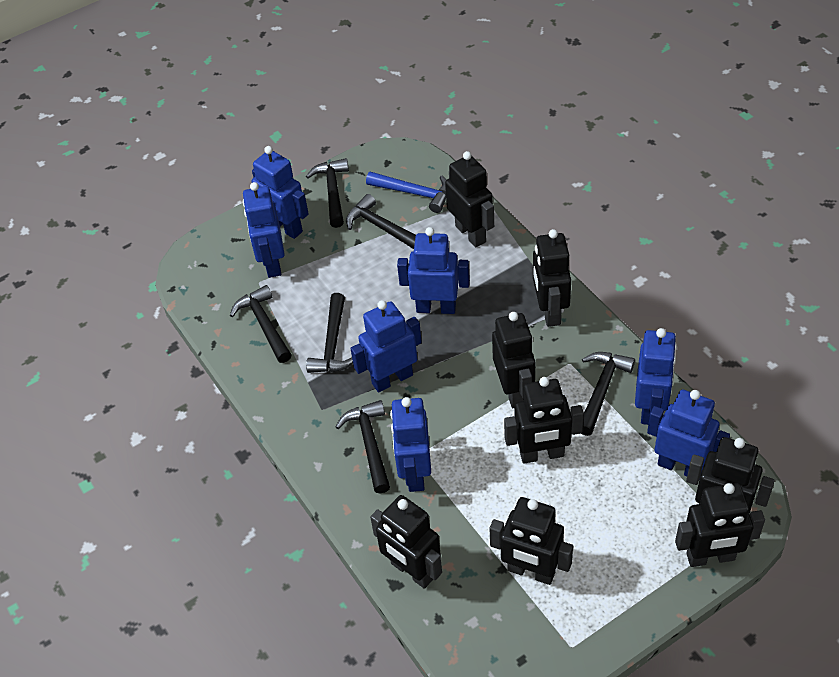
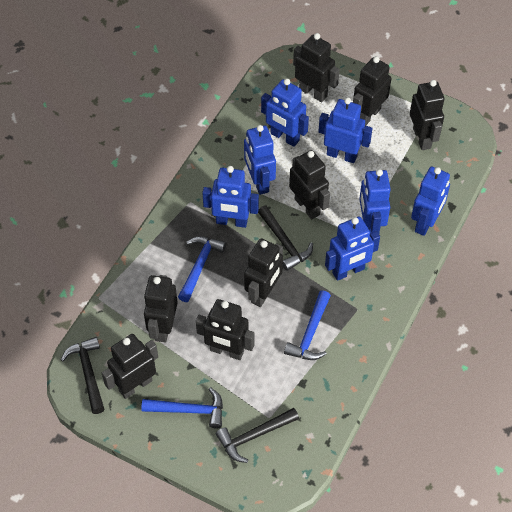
black hammer: [230,285,292,363] [306,158,349,228] [306,293,353,373] [336,400,390,494] [346,194,416,249] [581,352,635,436] = 6 -> [61,337,105,414] [216,408,299,463] [258,205,313,271] = 3
blue hammer: [366,172,446,213] = 1 -> [141,387,223,428] [178,236,226,302] [284,290,331,360] = 3

